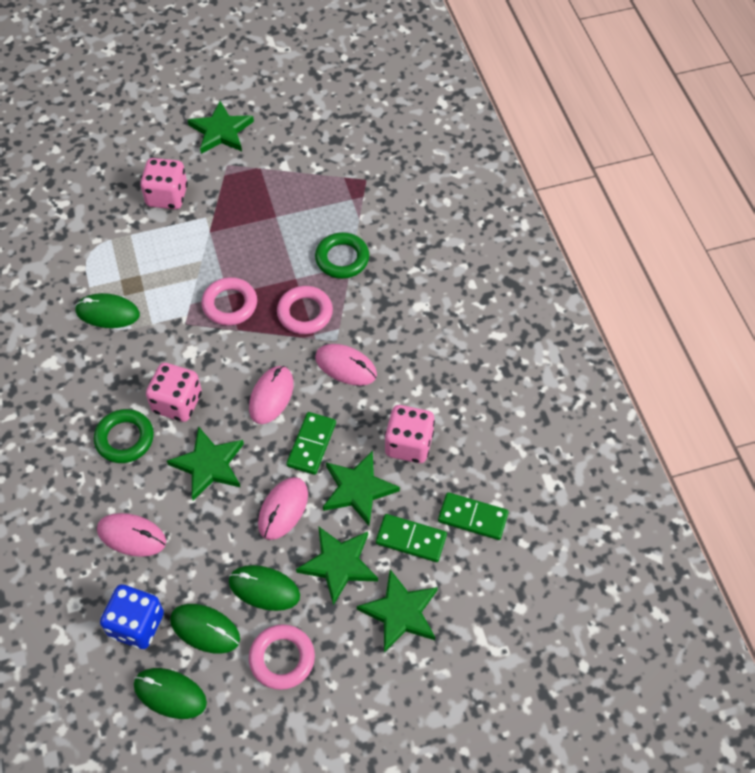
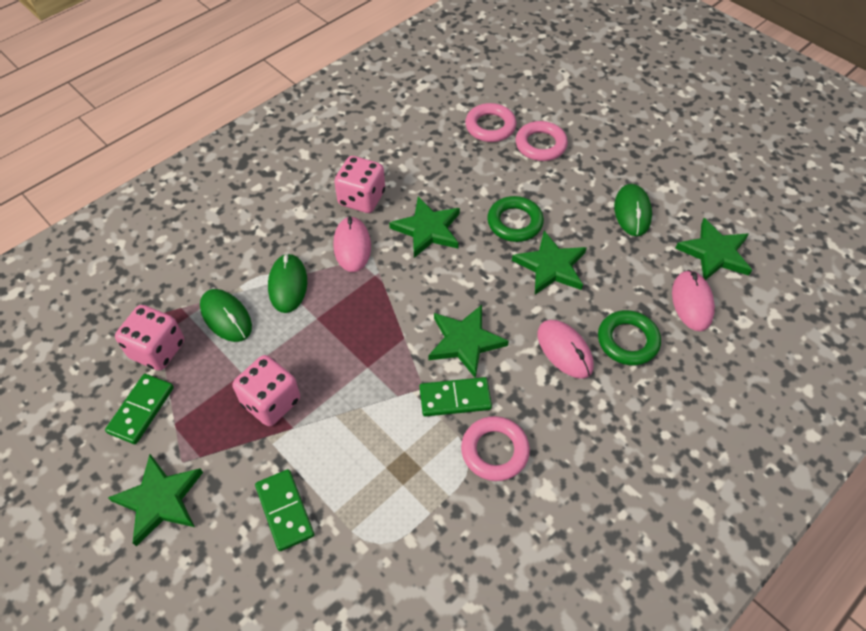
blue dice: [100,584,164,649] = 1 -> none = 0
green mouse: [75,293,140,328] [134,668,207,719] [170,604,240,654] [229,565,300,611] = 4 -> [200,289,252,342] [268,253,307,313] [614,184,652,236] = 3
pink mouse: [97,513,166,557] [249,366,294,424] [258,477,308,540] [315,344,377,386] = 4 -> [333,216,371,272] [538,320,594,379] [672,270,715,331] = 3

